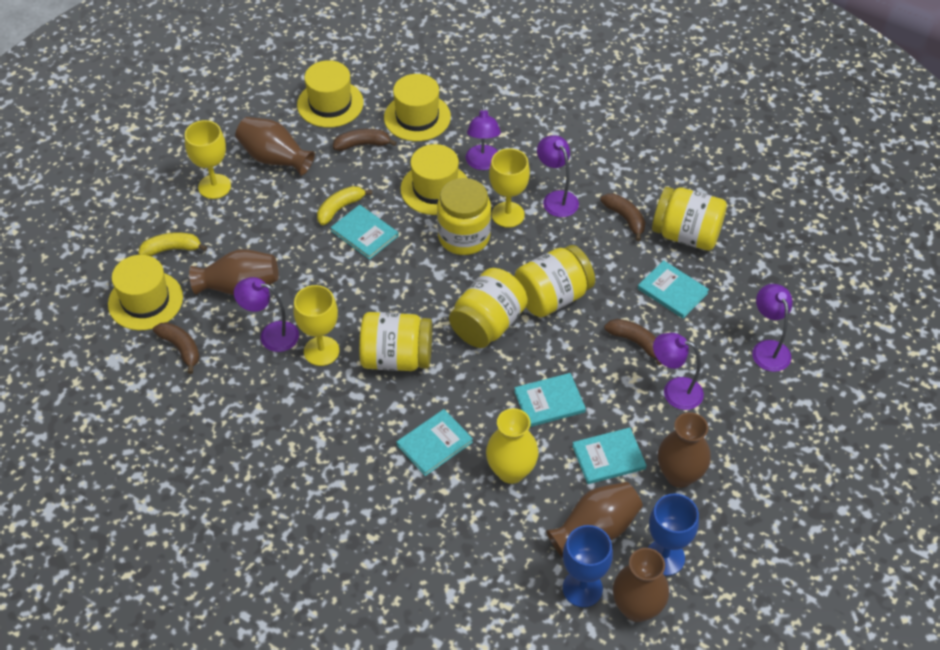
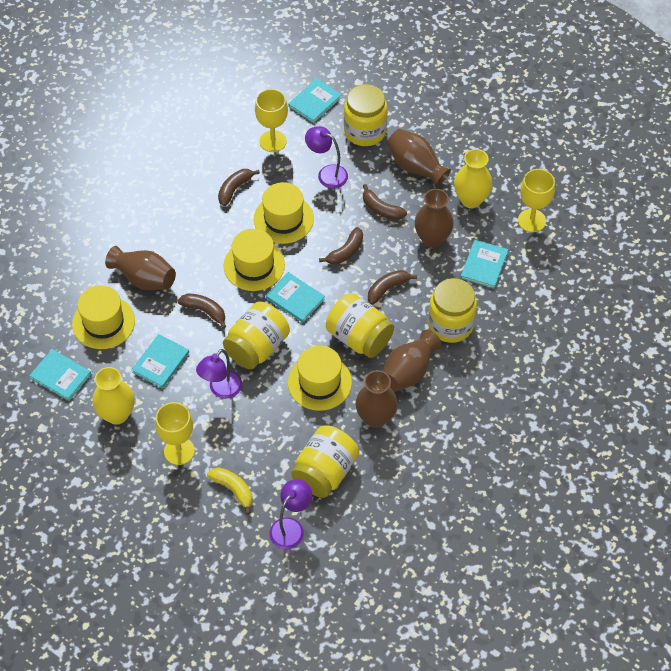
blue goblet: [563,525,613,607] [648,493,699,576] = 2 -> none = 0
brown banana: [153,322,200,374] [333,129,397,151] [600,193,645,241] [604,319,662,365] = 4 -> [178,294,226,329] [218,169,260,206] [319,227,363,265] [363,184,407,220] [368,270,417,305] = 5
purple lamp: [234,277,299,352] [466,104,501,170] [537,135,579,217] [653,333,704,410] [752,284,793,372] = 5 -> [196,349,242,399] [269,479,312,549] [305,126,348,189] = 3
yellow banana: [138,232,207,256] [317,186,372,225] = 2 -> [207,468,253,514] = 1
yellow vase: [486,408,539,484] = 1 -> [93,367,135,425] [454,149,492,208] = 2

